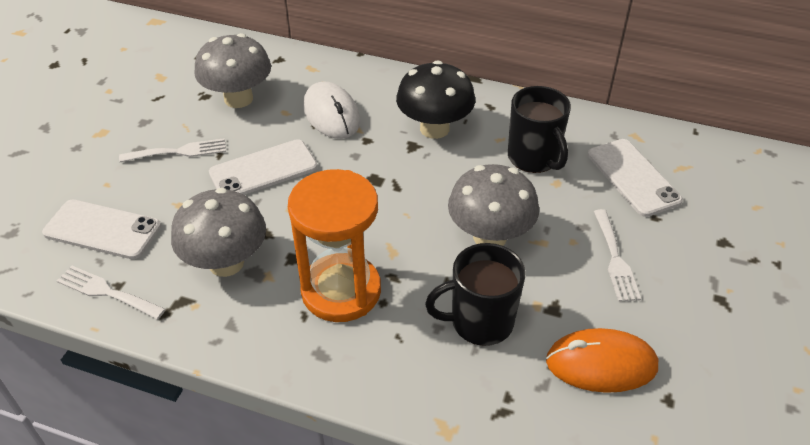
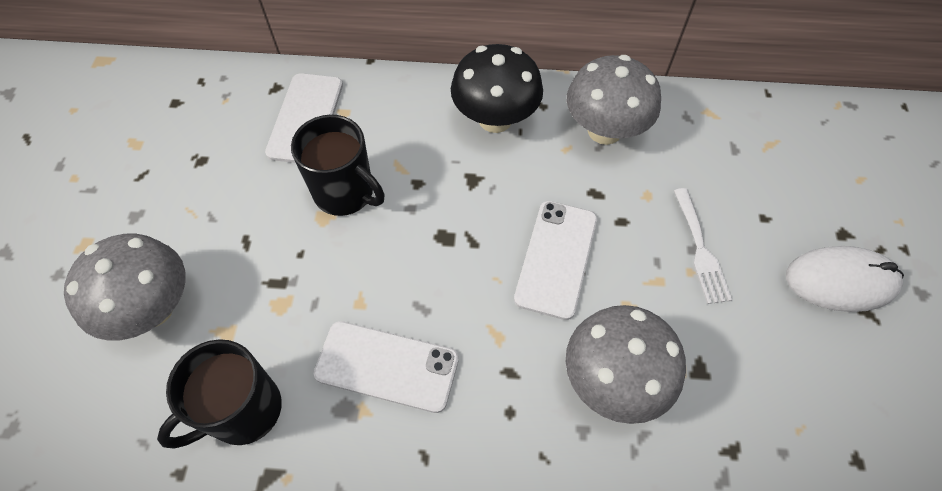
orange hourglass: [288,169,381,322] = 1 -> none = 0
orange mouse: [546,328,658,393] = 1 -> none = 0
white fork: [57,266,166,319] [119,138,226,162] [594,209,641,301] = 3 -> [674,188,732,304] = 1

